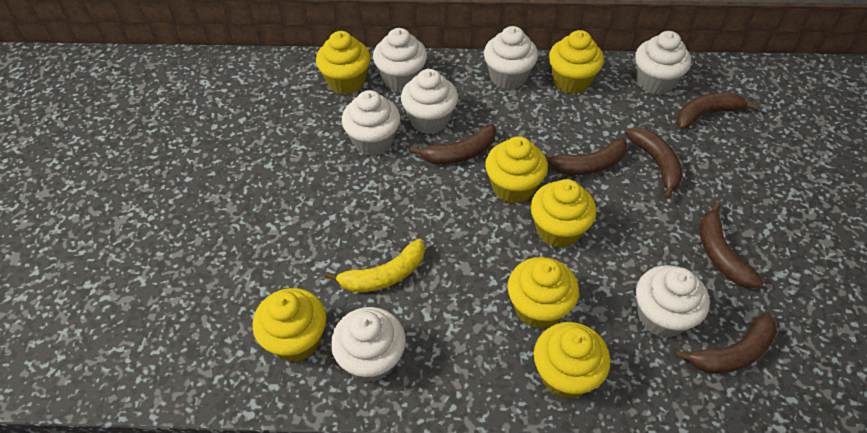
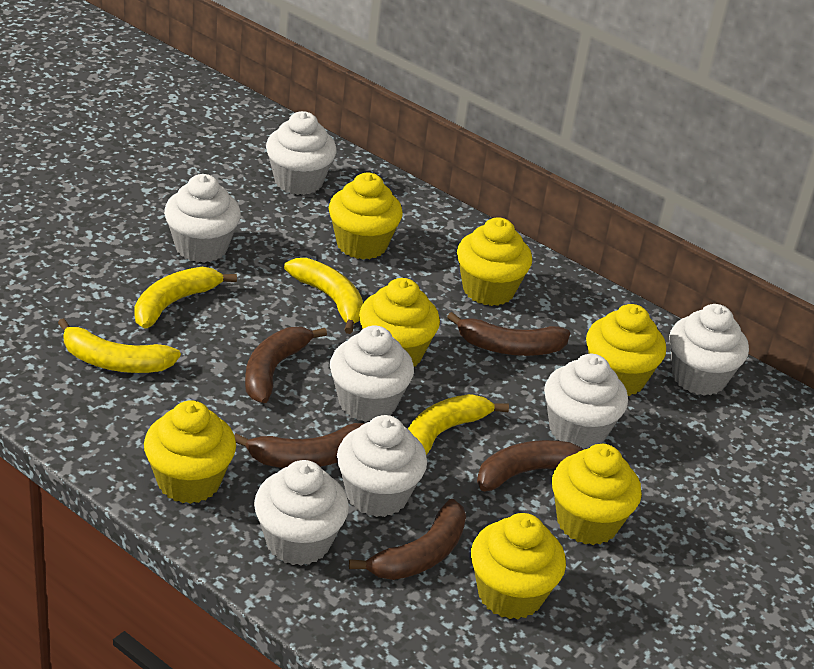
brown banana: [409,124,496,164] [545,138,628,175] [625,127,683,199] [675,313,777,374] [676,93,758,130] [700,202,764,289] = 6 -> [234,423,365,468] [245,327,327,403] [349,499,466,580] [447,312,570,356] [477,440,584,492] = 5
yellow banana: [325,239,425,292] = 1 -> [58,318,181,373] [135,267,237,329] [284,258,363,334] [408,394,509,455] = 4

